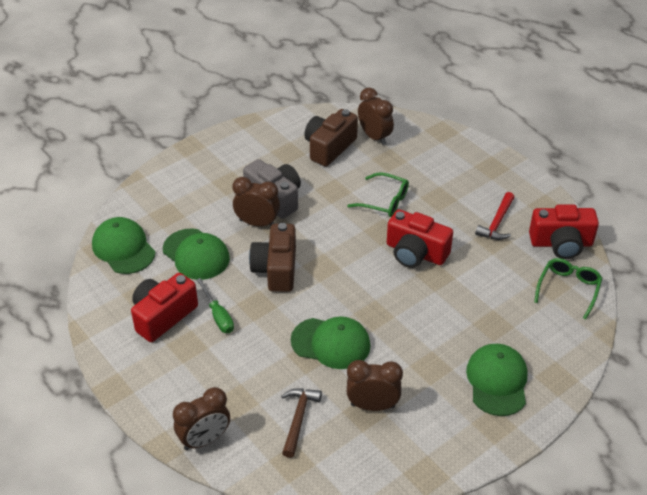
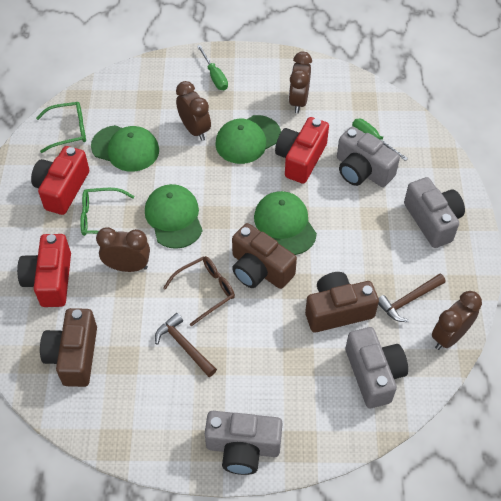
brown camera: [249,223,296,292] [304,109,358,167] = 2 -> [40,308,97,387] [232,223,297,289] [305,272,379,333] = 3
brown glasses: none = 0 -> [163,256,235,326] = 1
brown hammer: [281,388,322,458] = 1 -> [155,313,217,377] [378,274,446,322] = 2
green screwdriver: [197,278,234,333] = 1 -> [197,45,228,91] [352,119,408,161] = 2
grey camera: [243,159,301,219] = 1 -> [205,411,283,475] [337,126,400,187] [346,327,408,408] [404,177,465,248] = 4
red hammer: [475,192,514,240] = 1 -> none = 0

